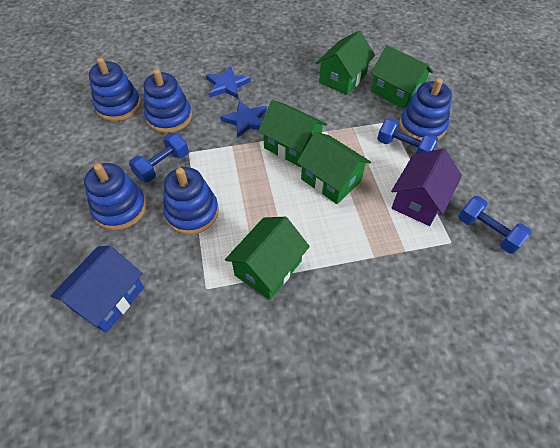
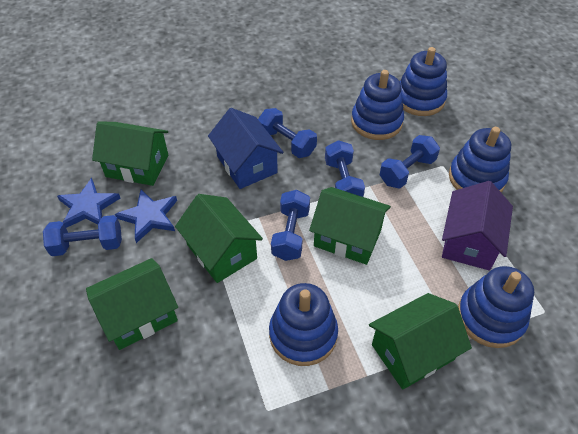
blue dumbbell: [129,133,189,183] [377,118,438,154] [458,196,531,254] = 3 -> [43,215,122,256] [258,108,317,158] [271,190,310,261] [325,140,365,197] [380,135,440,188] = 5

